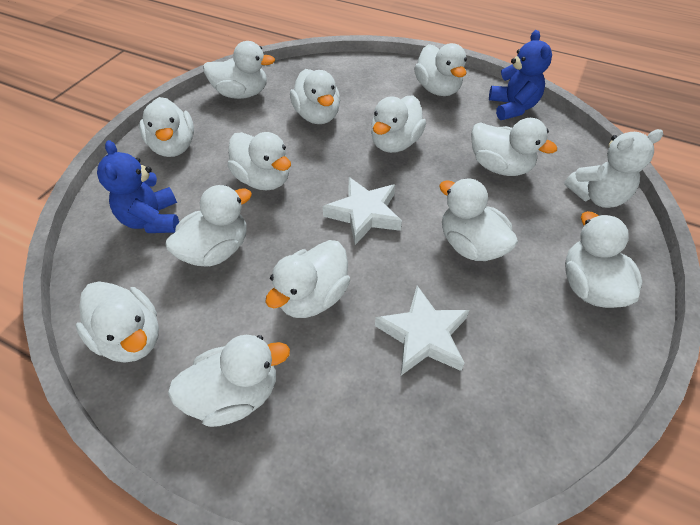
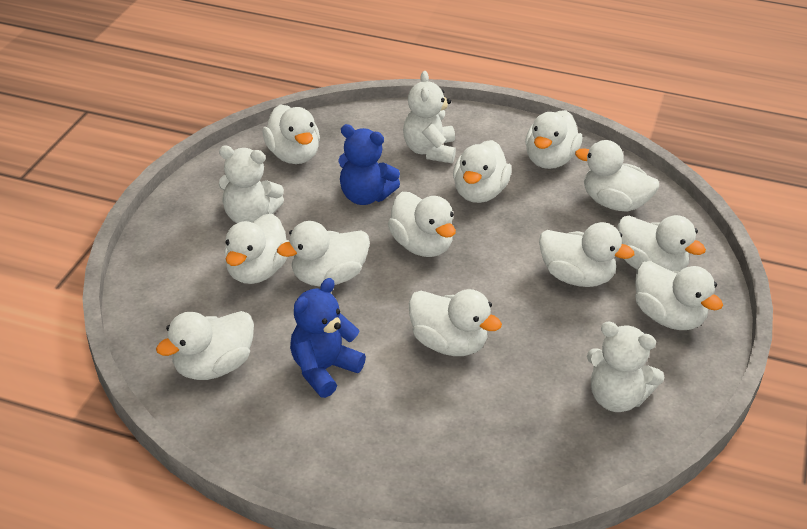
white duck: [76,281,159,363] [139,97,194,157] [165,185,252,267] [168,335,290,427] [203,41,275,99] [227,132,291,191] [265,240,350,318] [290,69,340,124] [371,95,426,153] [414,43,467,96] [439,178,518,261] [471,118,557,176] [565,211,643,308] = 13 -> [156,311,254,380] [225,214,289,284] [262,104,320,164] [277,221,370,287] [388,192,456,257] [409,289,502,356] [453,140,511,203] [525,110,582,169] [539,222,634,287] [575,140,659,211] [618,215,706,272] [635,261,723,330] = 12
white star: [323,177,402,245] [375,286,470,375] = 2 -> none = 0
white teddy bear: [564,129,663,208] = 1 -> [219,146,284,223] [403,71,456,163] [587,321,664,412] = 3

